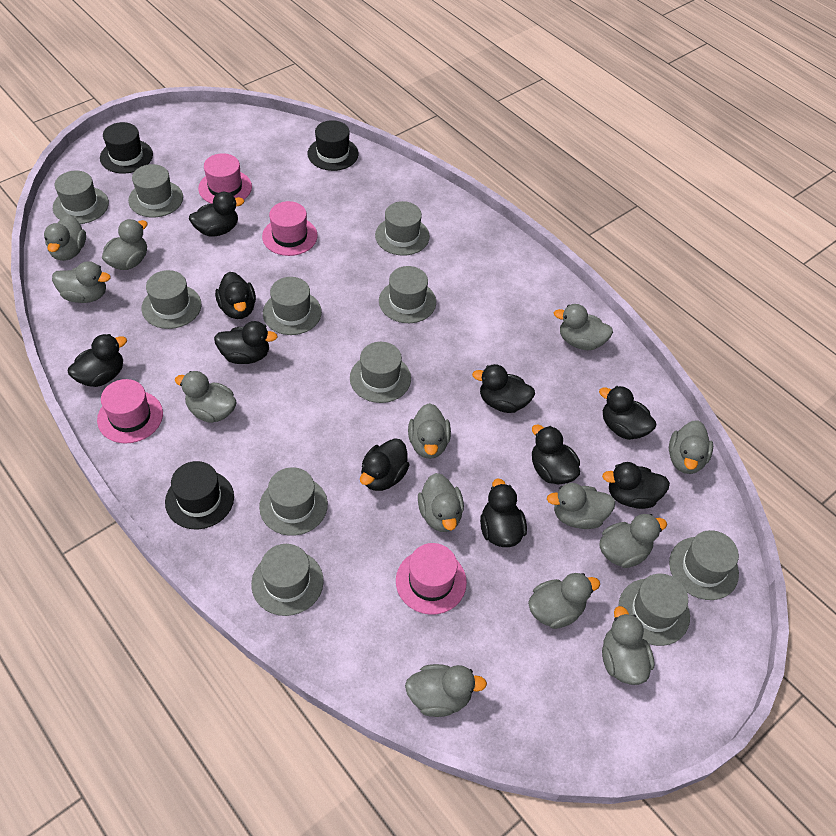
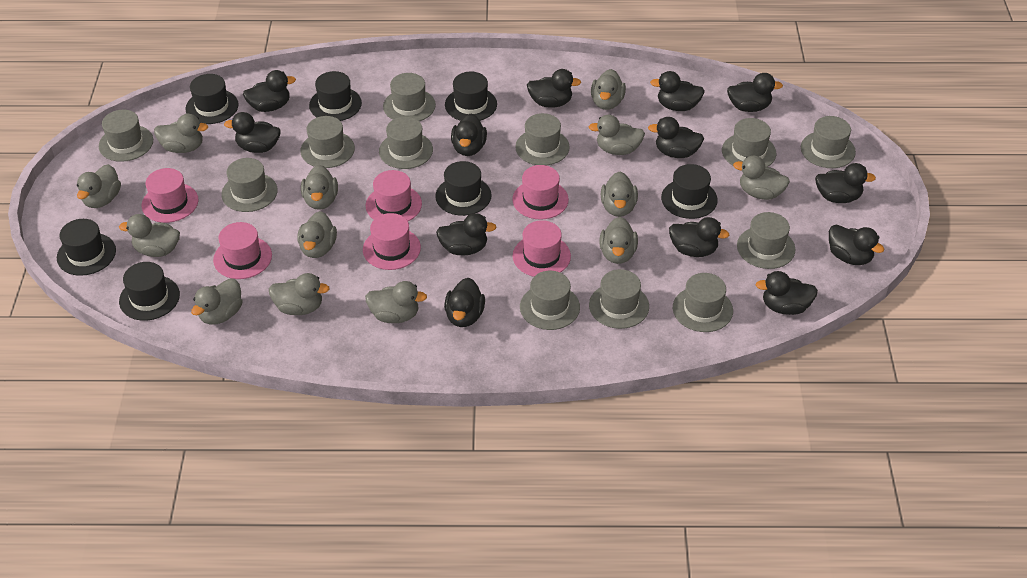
black duck: [67,334,127,387] [189,192,244,237] [214,321,277,364] [215,272,256,319] [360,438,409,491] [472,364,535,413] [480,478,527,547] [532,424,580,484] [599,386,657,440] [602,462,670,509] = 10 -> [224,112,281,153] [243,70,296,112] [436,213,496,256] [444,278,485,327] [451,113,487,156] [527,69,581,108] [648,117,704,158] [650,71,705,111] [669,217,729,257] [727,73,783,112] [756,271,818,315] [815,163,876,203] [829,224,885,265] = 13
black hat: [100,122,153,174] [165,461,234,529] [308,120,359,171] = 3 -> [57,219,116,276] [119,262,180,321] [185,74,239,124] [309,71,362,121] [435,161,492,216] [445,72,497,121] [661,164,718,219] = 7
grey hat: [53,170,109,224] [128,164,183,217] [142,270,201,329] [251,544,324,616] [259,467,328,536] [263,277,322,335] [350,342,411,403] [375,201,430,256] [379,266,436,323] [618,574,690,646] [669,530,739,600] = 11 -> [99,110,153,162] [221,158,278,212] [300,116,355,168] [379,117,433,169] [383,73,436,122] [515,113,570,165] [520,271,580,330] [589,269,649,329] [673,273,733,332] [722,118,776,167] [737,212,795,269] [801,116,856,168] = 12
pink hat: [97,379,163,444] [198,153,252,204] [262,201,318,256] [396,543,467,615] = 4 -> [142,168,199,223] [213,222,272,279] [363,213,421,270] [366,170,422,221] [512,165,569,220] [513,220,571,277] = 6

